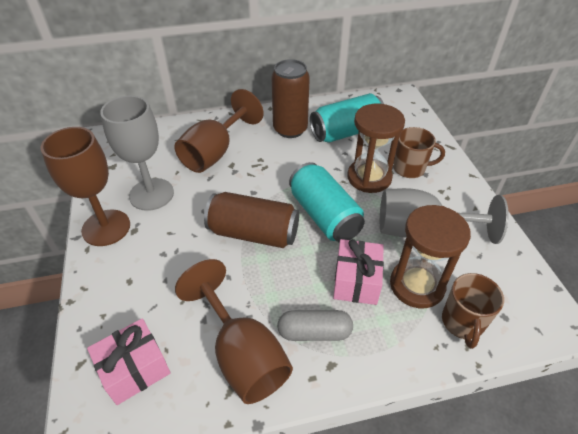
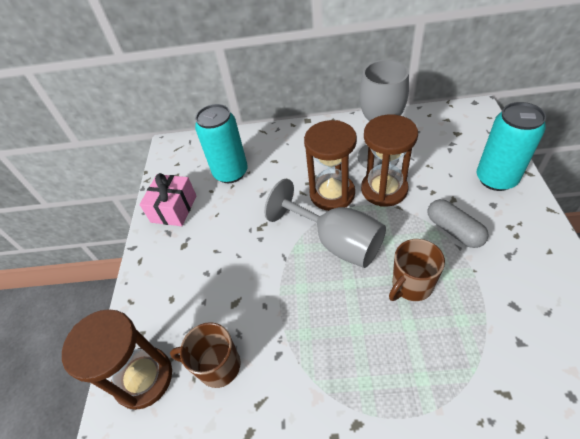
brown can: [204,192,299,248] [271,59,310,138] = 2 -> none = 0
brown goblet: [41,127,130,246] [174,89,264,173] [175,259,293,404] = 3 -> none = 0
brown hourglass: [347,104,405,193] [390,205,471,308] = 2 -> [62,309,172,410] [304,120,357,211] [361,114,418,207] = 3
pink gift: [87,318,170,405] [333,239,384,305] = 2 -> [139,173,196,226] = 1

